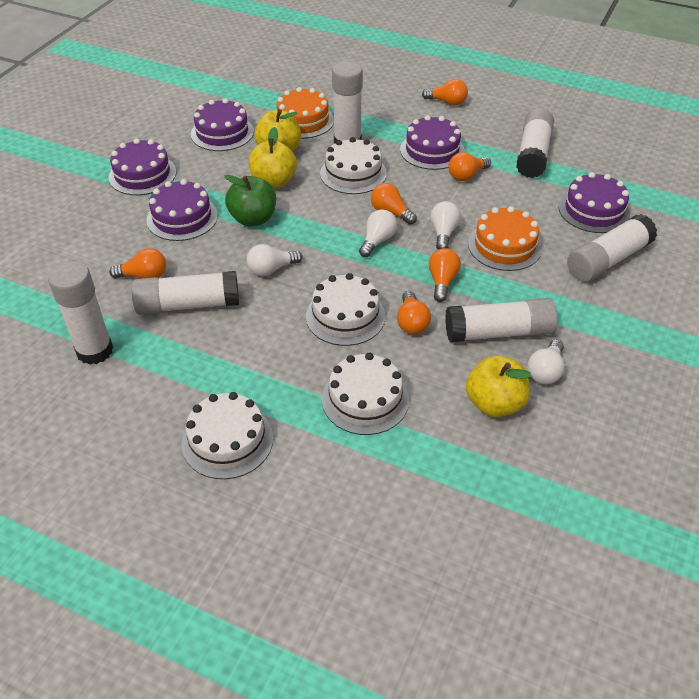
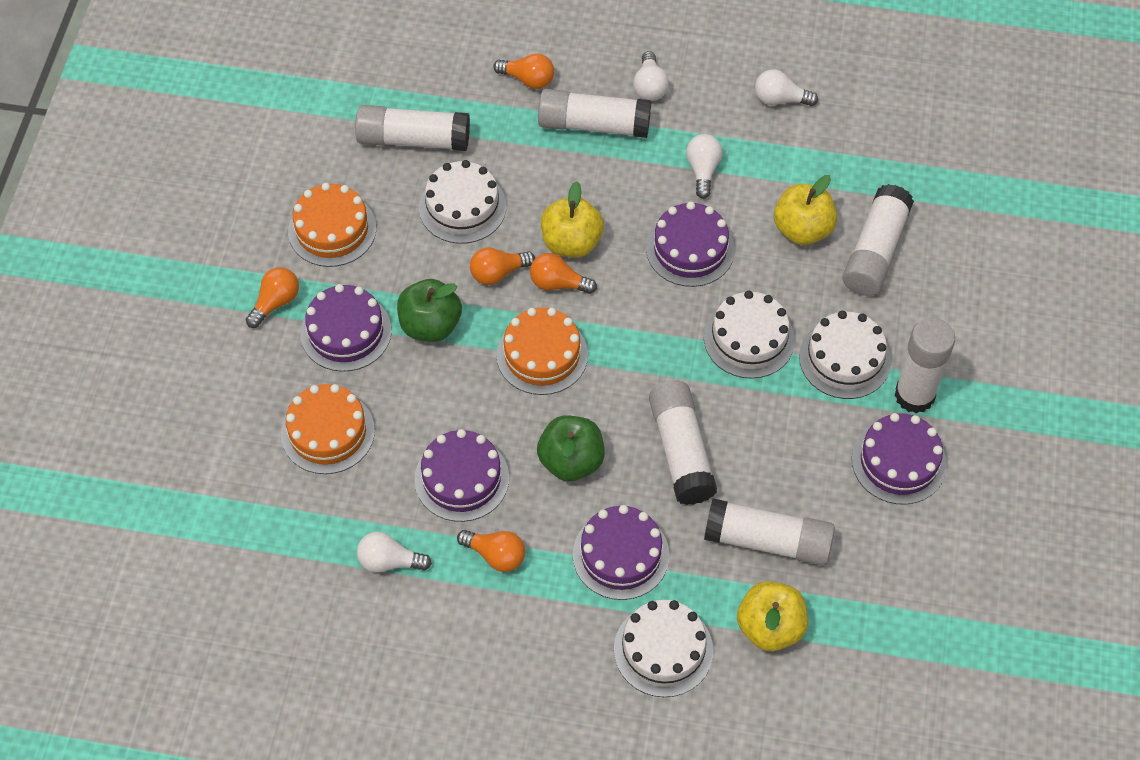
green apple: [224,175,276,226] = 1 -> [397,279,462,342] [537,416,605,481] = 2
orange cake: [277,87,334,139] [468,206,542,271] = 2 -> [281,384,375,474] [288,183,376,267] [496,308,588,395] = 3
orange light bulb: [109,248,166,279] [371,183,417,225] [397,291,431,334] [422,79,468,106] [428,248,461,302] [448,152,491,181] = 6 -> [246,267,299,328] [457,530,525,572] [470,247,535,285] [493,53,554,89] [530,253,597,294] = 5

